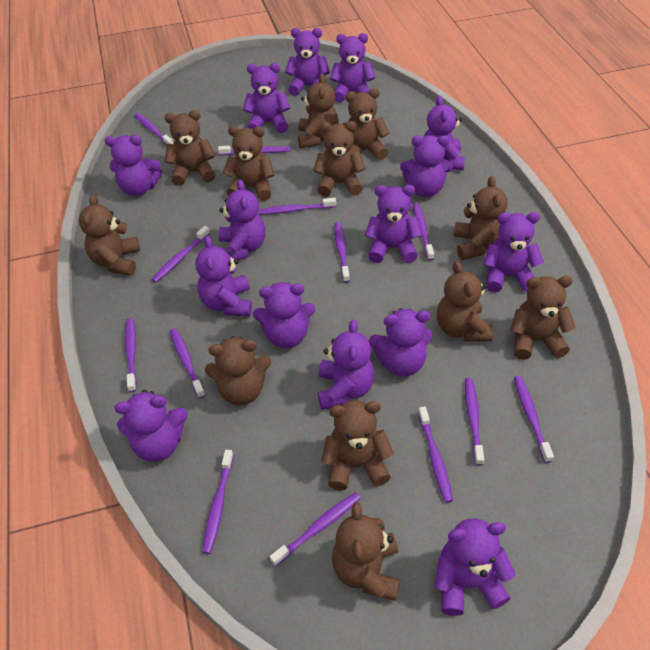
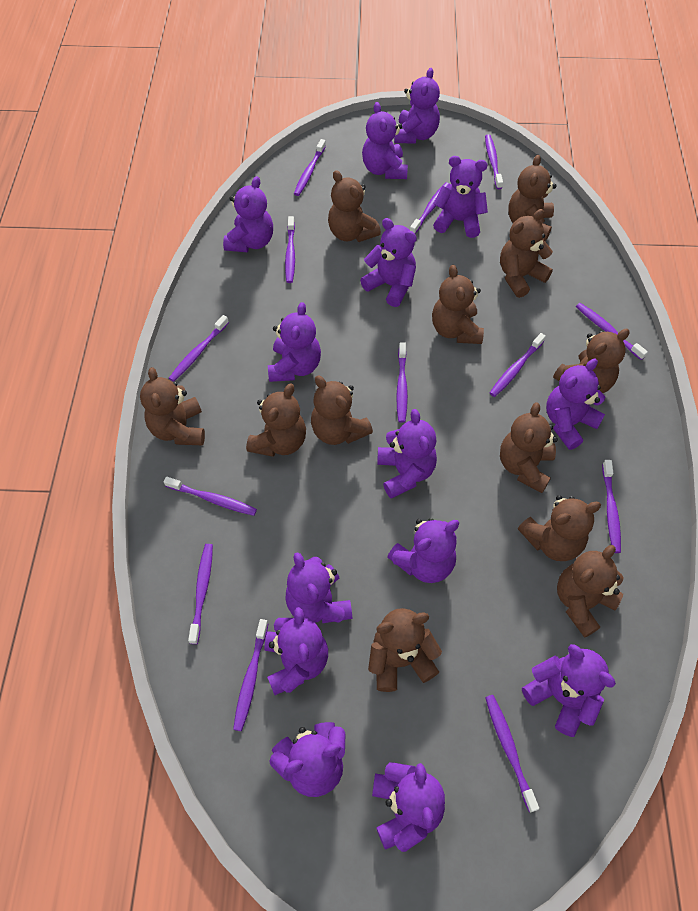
purple teddy bear: [104,135,162,196] [115,390,188,462] [195,236,252,316] [219,179,265,260] [243,63,290,133] [253,282,315,348] [285,28,330,96] [318,320,374,410] [330,33,375,103] [365,185,422,263] [369,308,433,376] [400,135,453,197] [424,96,465,170] [434,518,515,616] [483,212,544,292] = 15 -> [223,176,273,252] [264,607,328,695] [268,302,321,382] [269,722,345,797] [285,552,352,623] [360,218,417,307] [362,102,408,179] [372,762,445,852] [377,409,437,499] [387,518,459,583] [394,68,440,143] [433,156,488,238] [522,644,616,737] [546,359,605,450] = 14

